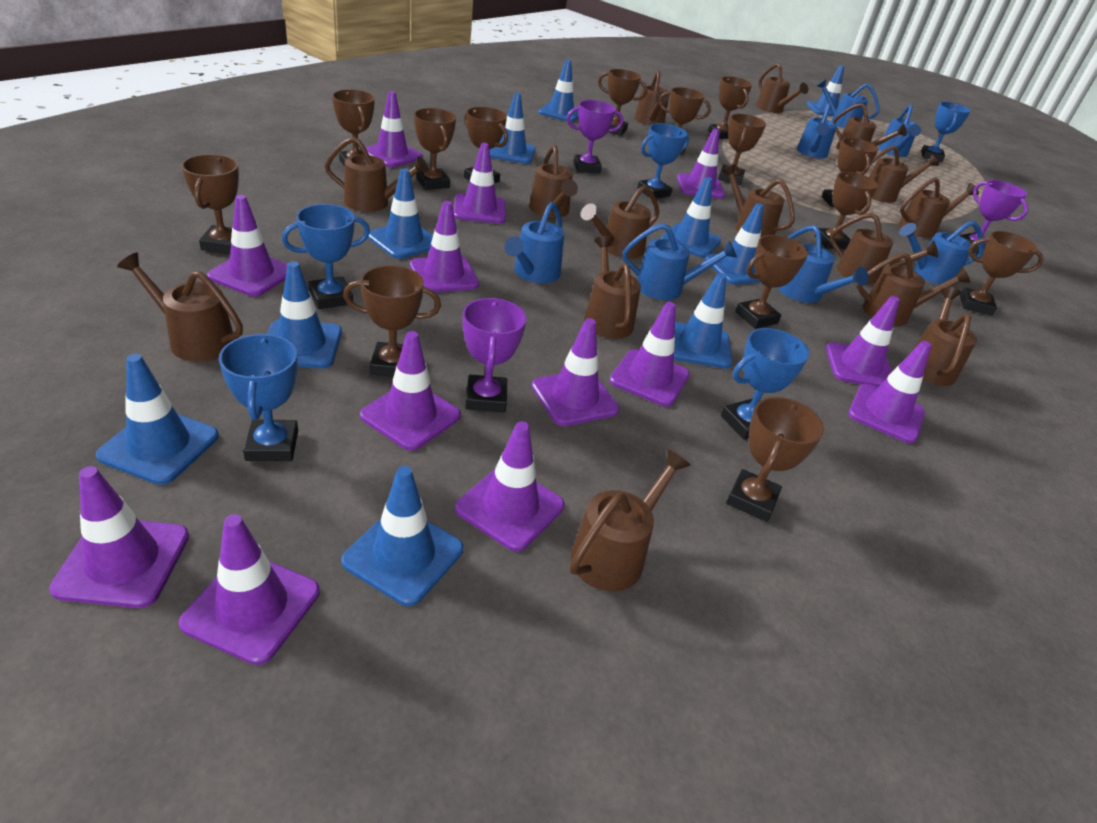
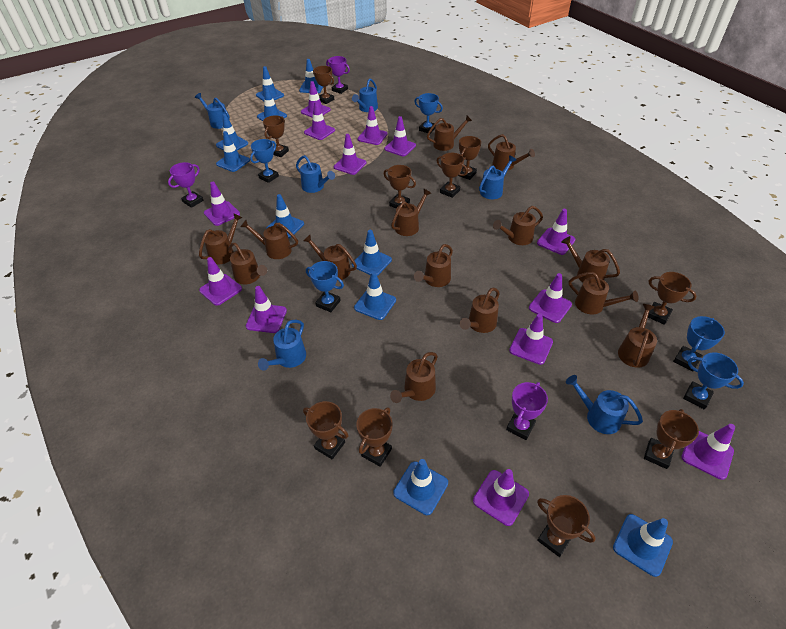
blue watering can: [504,202,564,283] [622,223,737,300] [778,225,869,303] [797,103,837,158] [817,79,880,129] [878,104,921,157] [899,221,985,285] = 7 -> [195,93,230,129] [258,320,306,371] [296,155,335,193] [352,78,378,112] [479,155,516,199] [566,375,643,434] = 6
brown trophy: [181,154,239,254] [332,89,375,167] [343,265,441,377] [414,108,456,190] [464,107,508,183] [598,69,648,136] [659,87,711,156] [708,76,752,139] [718,114,766,185] [726,397,824,522] [735,235,808,329] [815,172,878,249] [822,138,879,207] [960,231,1044,316] = 14 -> [263,115,289,157] [303,401,348,459] [313,66,334,104] [356,407,392,467] [384,165,416,208] [437,153,468,198] [458,136,481,180] [537,495,596,557] [644,409,699,469] [648,272,696,325] = 10
brown watering can: [117,253,243,362] [325,137,429,212] [529,145,578,218] [570,449,691,591] [581,185,659,259] [584,236,641,339] [635,70,669,125] [722,164,795,237] [756,63,809,113] [830,212,938,284] [833,103,907,151] [857,252,970,326] [869,145,939,203] [899,177,979,238] [912,287,977,386] = 15 -> [199,213,243,264] [228,243,267,284] [240,220,298,259] [303,235,357,281] [390,352,438,403] [391,189,431,236] [414,244,453,287] [427,116,472,151] [460,287,500,333] [488,134,535,171] [493,206,543,245] [561,236,620,282] [569,272,638,314] [618,304,657,368] = 14

